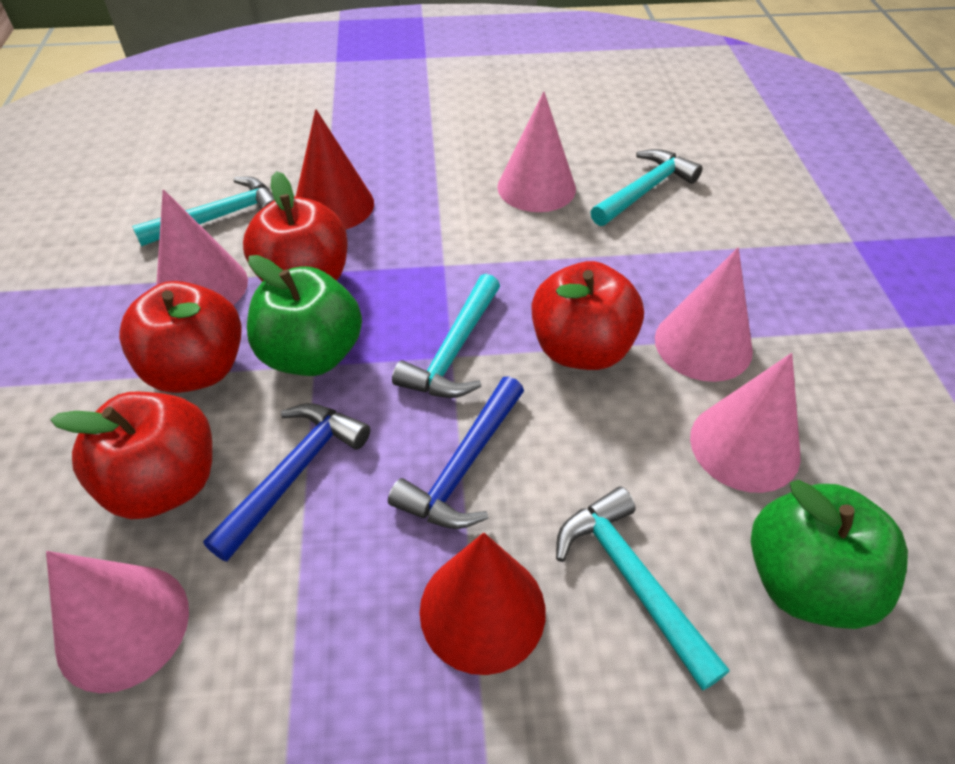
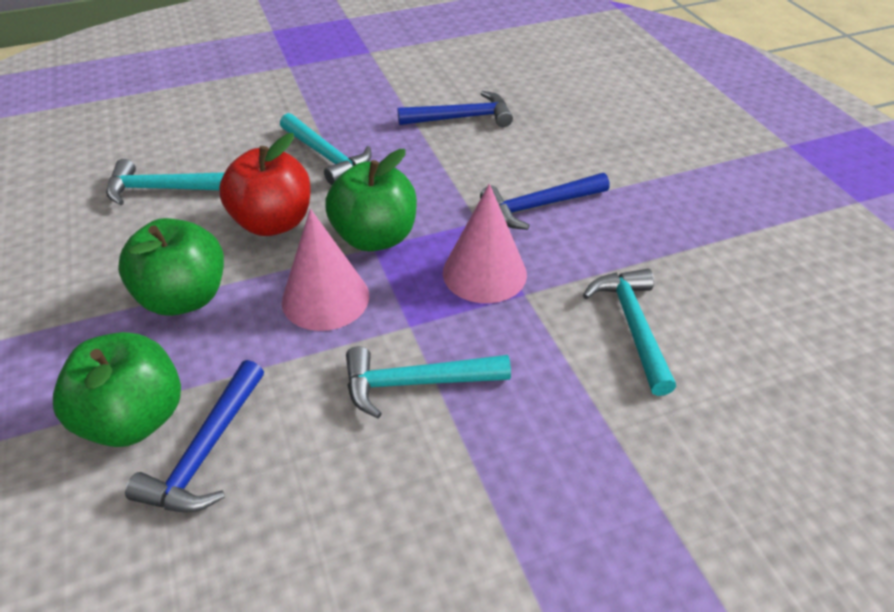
blue hammer: [203,403,370,562] [388,376,524,529] = 2 -> [125,360,264,513] [398,91,513,127] [480,173,609,230] = 3
green apple: [247,255,362,376] [751,480,908,629] = 2 -> [53,332,181,447] [118,218,224,316] [325,149,417,251] = 3
pink cone: [46,551,189,693] [156,189,248,305] [497,92,576,212] [655,247,753,382] [690,353,800,493] = 5 -> [282,209,369,331] [443,184,527,303] = 2
red apple: [50,392,212,519] [119,281,242,393] [243,171,348,282] [532,261,644,370] = 4 -> [219,133,311,236] = 1
red cone: [296,109,374,229] [420,533,546,675] = 2 -> none = 0

